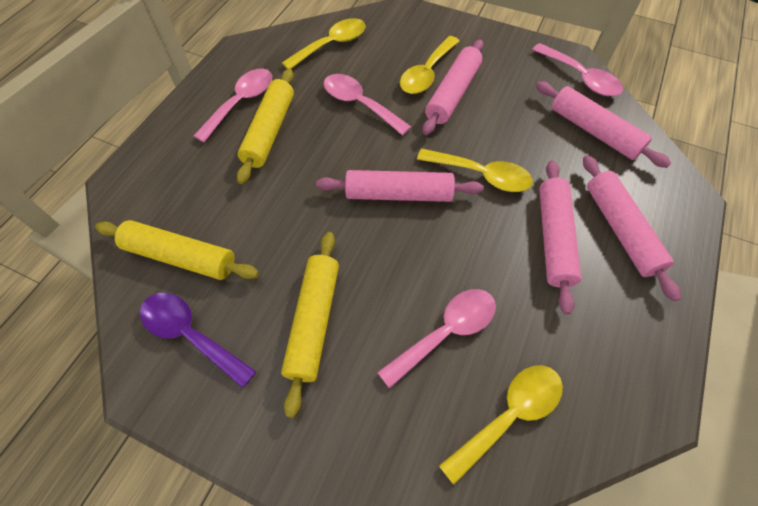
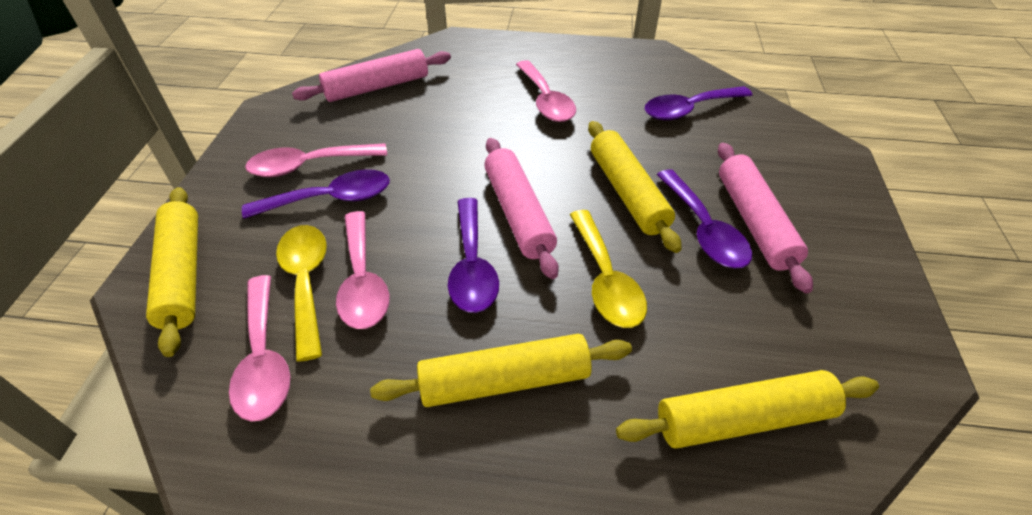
pink rolling pin: [316,170,484,202] [423,40,483,135] [536,81,671,168] [539,160,581,315] [583,155,681,302] = 5 -> [292,49,451,102] [484,138,559,279] [718,143,813,294] = 3
purple spoon: [140,293,257,388] = 1 -> [242,169,390,219] [448,198,499,313] [645,86,752,120] [656,169,752,268] = 4
yellow rolling pin: [95,220,259,280] [237,69,294,184] [281,232,339,418] = 3 -> [146,187,198,357] [370,334,632,407] [588,121,682,253] [616,370,879,449] = 4
yellow spoon: [282,18,366,69] [400,36,459,94] [417,148,533,192] [439,365,563,485] = 4 -> [276,225,327,362] [570,210,647,328] = 2

